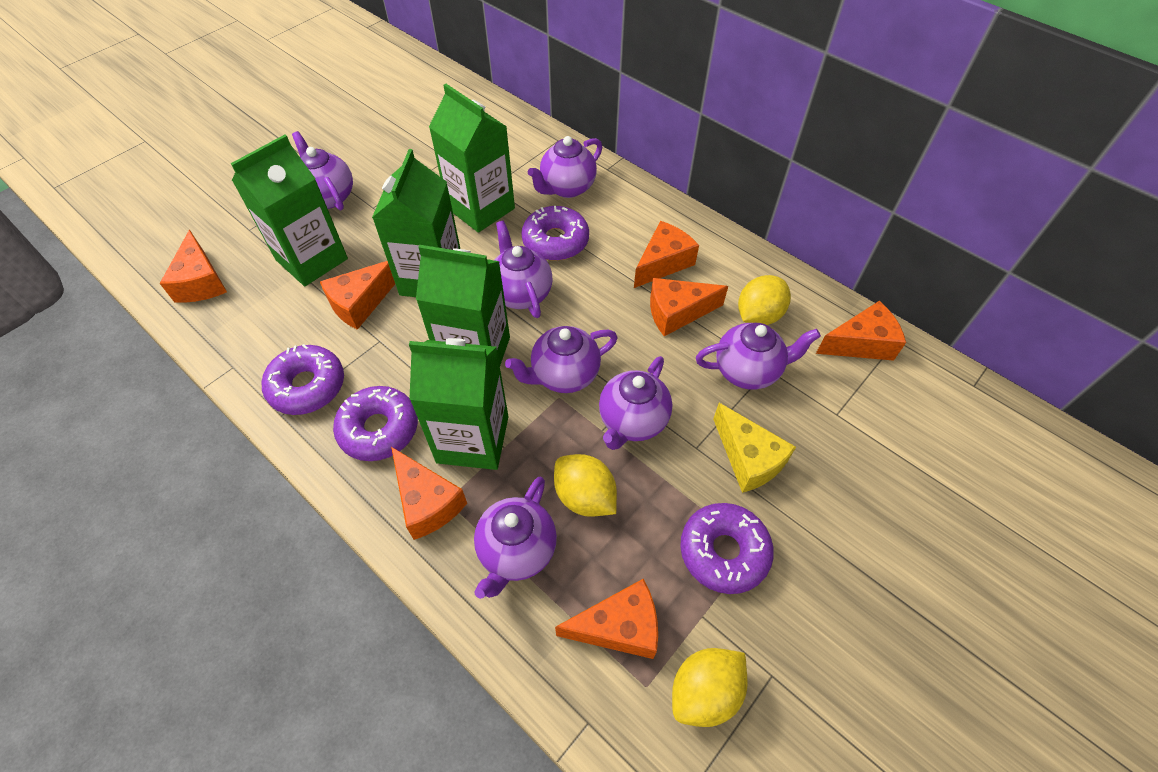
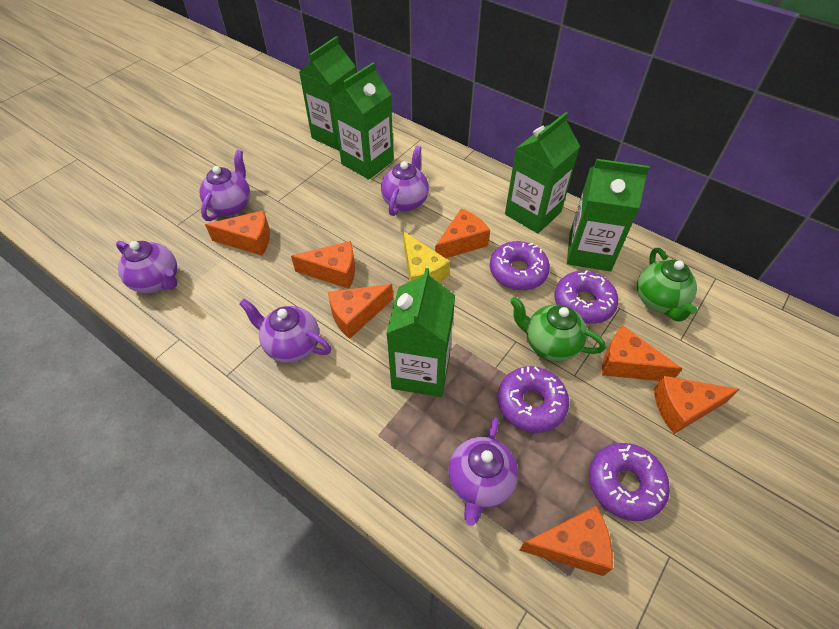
green teapot: none = 0 -> [510,297,606,361] [637,248,697,322] = 2
purple teapot: [292,131,353,210] [474,477,557,599] [495,221,552,318] [505,326,618,393] [528,136,602,198] [599,356,672,450] [696,323,821,390] = 7 -> [116,241,178,293] [200,150,250,221] [239,299,331,363] [381,146,429,216] [448,418,518,526] = 5
yellow lemon: [554,454,617,517] [672,648,747,727] [738,275,791,325] = 3 -> none = 0

